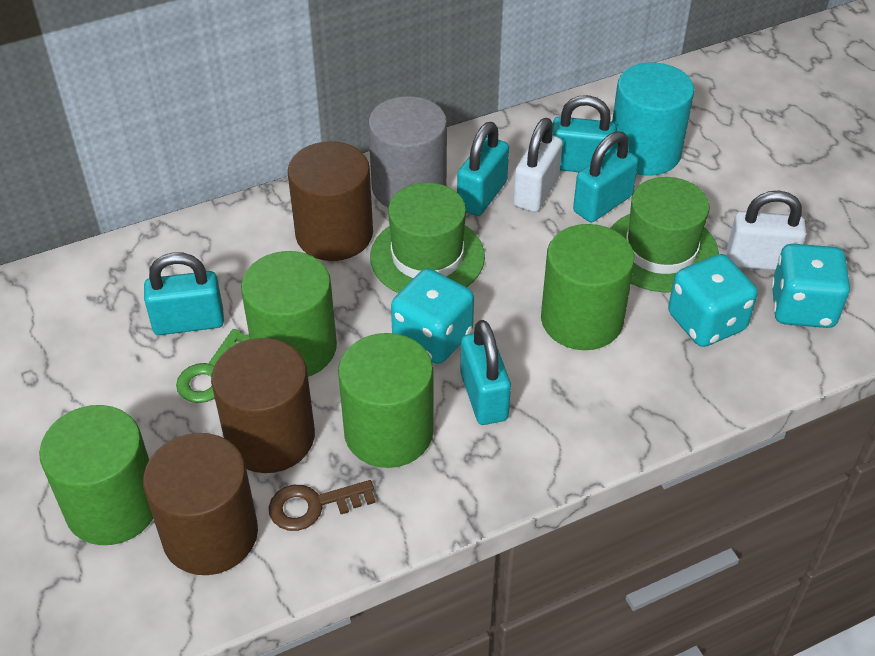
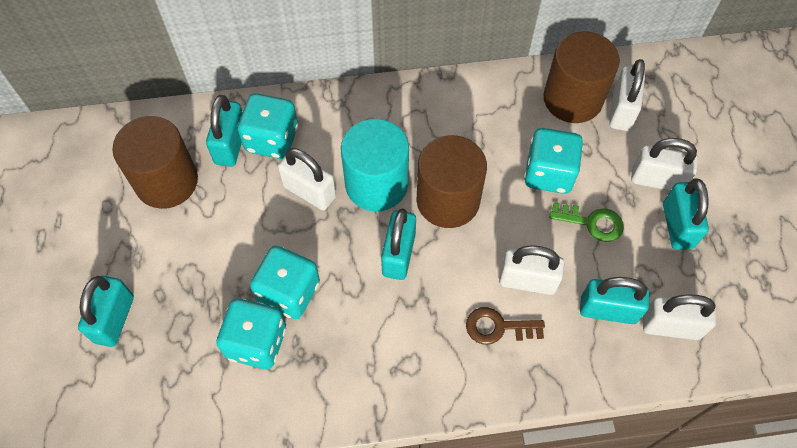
green cylinder: [39,405,153,545] [241,251,337,377] [338,333,434,468] [541,224,635,350] = 4 -> none = 0
green hat: [370,183,485,293] [610,177,719,292] = 2 -> none = 0
grey cylinder: [368,96,447,207] = 1 -> none = 0
turquoise dice: [391,268,474,364] [668,254,758,347] [771,244,850,328] = 3 -> [216,298,286,369] [238,93,298,159] [250,246,320,319] [524,128,583,194] = 4
white padlock: [513,118,563,212] [727,191,806,270] = 2 -> [278,148,336,210] [499,245,564,295] [609,59,646,131] [631,138,698,191] [643,294,716,340] = 5

